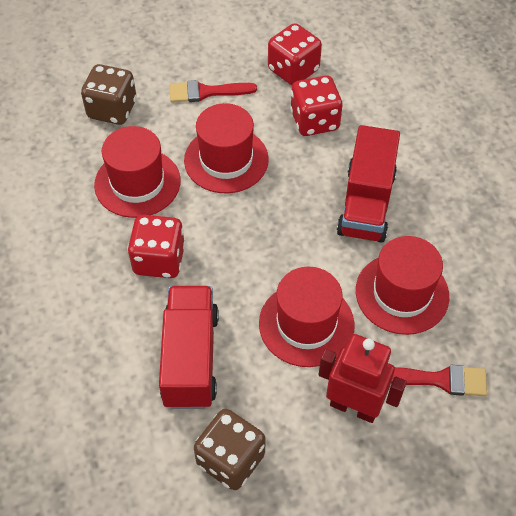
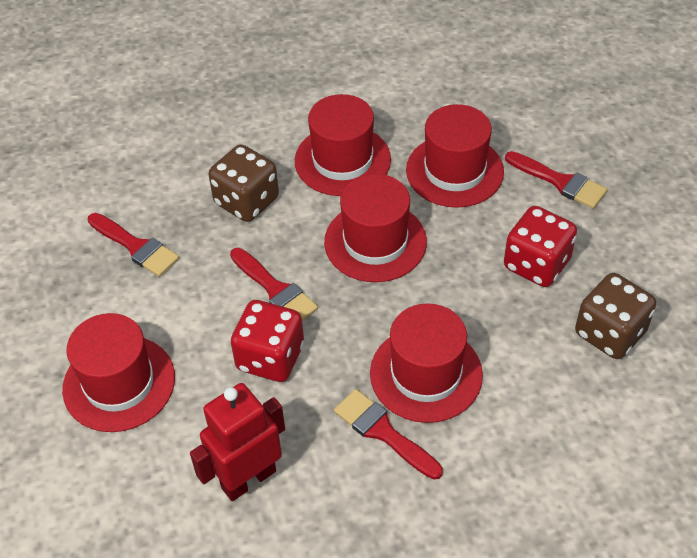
red brush: [169,80,257,102] [391,365,487,396] = 2 -> [88,213,179,277] [230,248,318,321] [334,389,443,480] [505,151,607,209] = 4
red dice: [127,215,185,278] [268,23,322,85] [290,76,342,136] = 3 -> [231,300,304,382] [504,206,577,287] = 2
red hat: [94,126,181,218] [184,103,269,193] [259,267,354,367] [356,236,449,335] = 4 -> [62,313,175,432] [295,94,391,196] [324,174,427,282] [370,303,483,423] [406,104,504,208] = 5
red truck: [159,286,219,409] [337,125,400,243] = 2 -> none = 0

